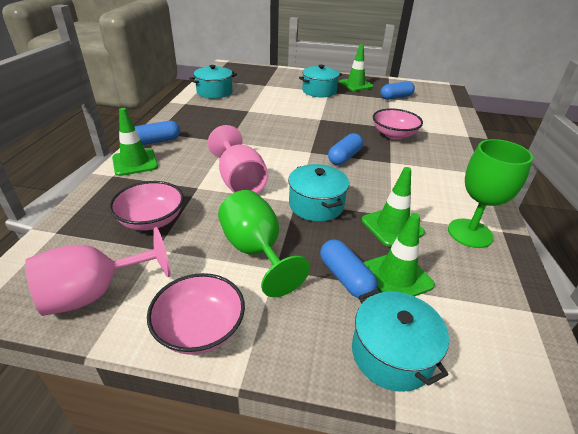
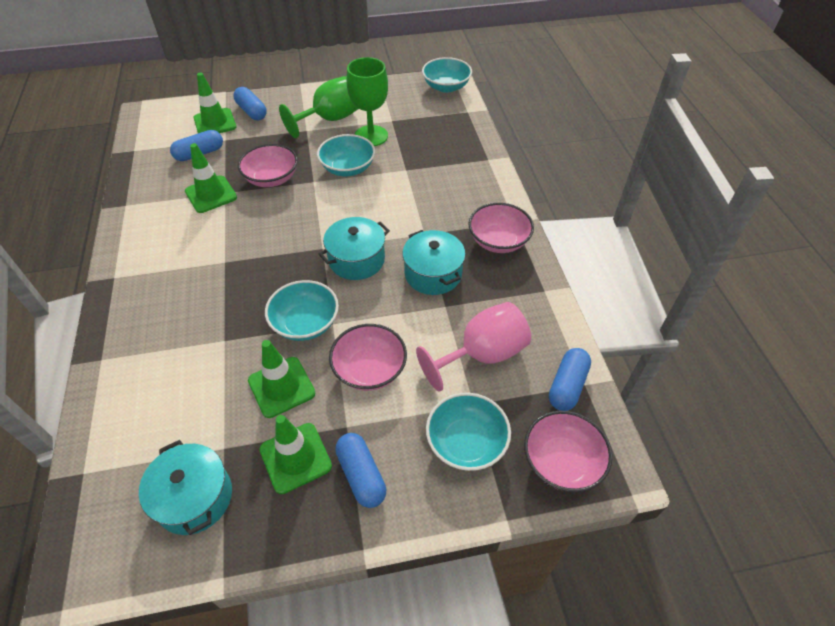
pink bowl: [109,181,184,231] [147,273,245,355] [373,108,423,140] = 3 -> [238,144,298,187] [329,324,407,391] [469,203,534,253] [524,411,612,492] = 4
pink goblet: [25,227,171,316] [208,125,268,193] = 2 -> [416,302,531,392] = 1
turquoise bowl: none = 0 -> [265,280,339,341] [317,134,375,176] [422,57,472,93] [426,393,511,471] = 4
turquoise pot: [189,65,237,99] [288,164,349,222] [299,65,342,97] [352,289,449,392] = 4 -> [139,440,232,535] [319,217,390,280] [402,230,465,295] = 3

